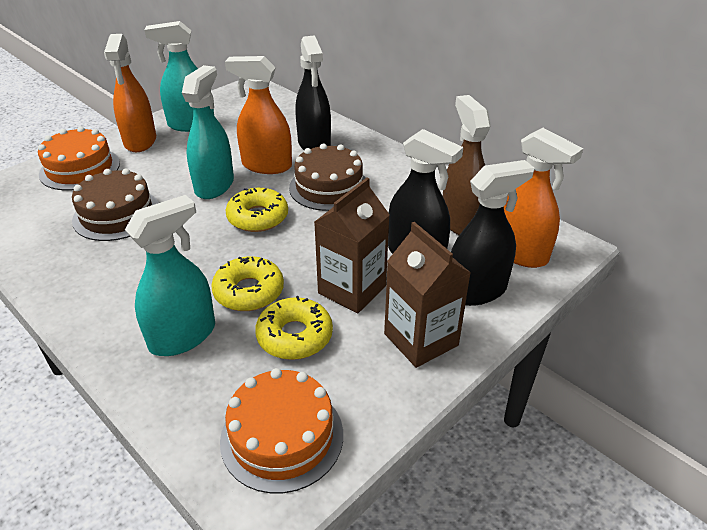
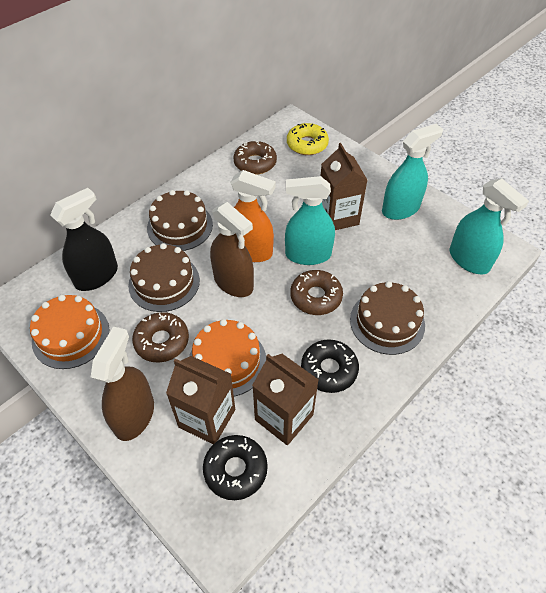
black donut: none = 0 -> [203,435,268,500] [301,340,359,393] = 2
black spray bottle: [295,35,331,150] [388,129,463,254] [451,160,534,306] = 3 -> [50,188,118,291] = 1
brown cake: [72,169,159,241] [289,144,365,211] = 2 -> [128,243,200,312] [147,190,213,251] [350,281,425,355] = 3
brown carton: [314,177,390,313] [384,222,471,368] = 2 -> [166,356,235,444] [252,354,319,445] [321,143,367,230] = 3
brown donut: none = 0 -> [132,312,189,363] [233,141,277,175] [290,270,343,315] = 3
brown spray bottle: [443,95,491,235] = 1 -> [91,326,154,441] [210,202,254,297] = 2
orange spray bottle: [104,34,156,152] [225,56,292,174] [504,128,583,268] = 3 -> [230,170,276,262] = 1
yellow donut: [211,256,284,311] [226,188,288,232] [255,296,333,360] = 3 -> [287,123,329,155] = 1

